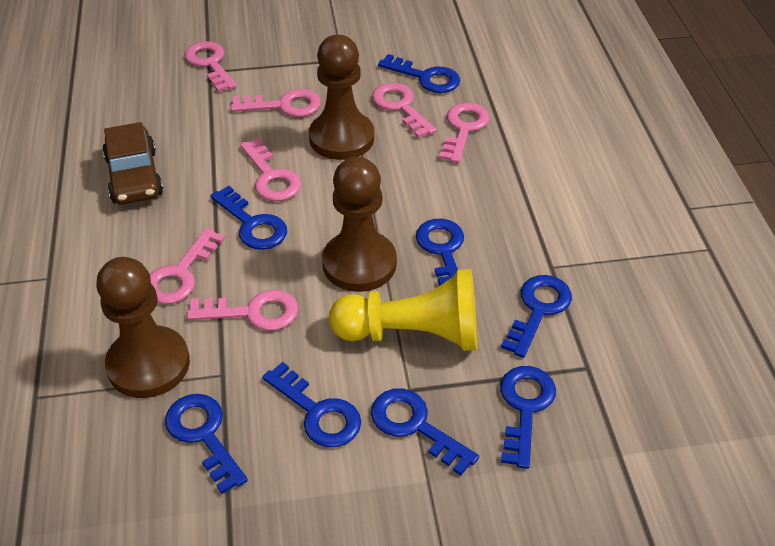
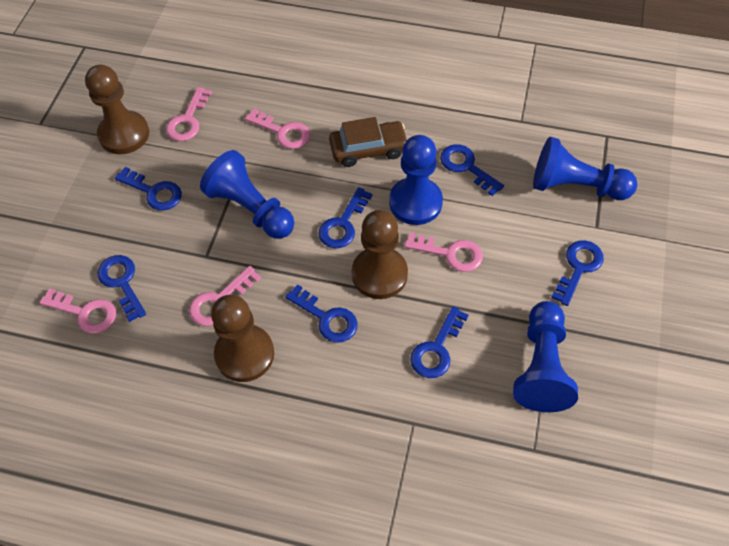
blue key: [165,394,248,494] [210,186,287,250] [262,362,361,447] [371,388,479,476] [378,54,460,93] [416,219,464,286] [500,366,556,469] [501,275,572,358] = 8 -> [97,255,146,322] [115,167,182,211] [285,284,358,343] [319,187,373,248] [410,306,469,378] [440,144,504,196] [551,240,604,306] = 7
blue pawn: none = 0 -> [200,150,294,239] [389,135,443,225] [513,301,578,412] [533,137,637,200] = 4
pink key: [150,228,225,304] [184,41,237,92] [187,290,298,331] [231,89,321,117] [240,138,301,201] [372,83,436,138] [439,103,490,163] = 7 -> [39,288,116,334] [166,87,212,141] [189,266,261,326] [245,108,310,149] [405,232,483,272] = 5
yellow pawn: [329,269,477,351] = 1 -> none = 0

